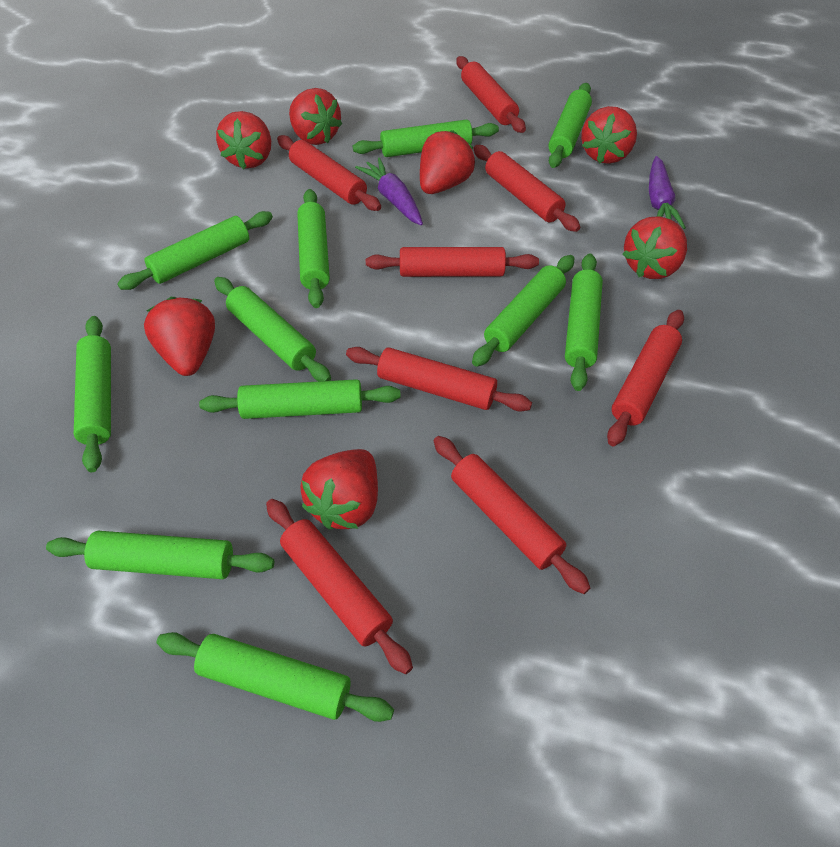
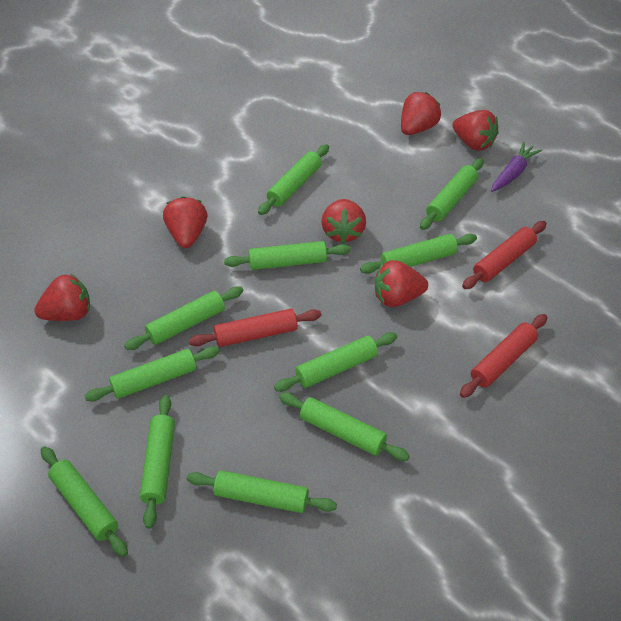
purple carrot: [355,158,423,226] [649,156,686,229] = 2 -> [491,142,542,192] = 1
red rolling pin: [266,499,413,674] [277,135,381,211] [346,347,532,412] [366,247,539,277] [434,436,590,594] [456,56,526,133] [474,145,580,232] [607,310,684,446] = 8 -> [189,309,321,347] [460,314,547,398] [462,221,547,289] = 3
red strawberry: [144,297,215,376] [216,111,271,169] [289,88,342,145] [300,449,378,530] [420,130,475,194] [581,106,637,164] [622,216,687,279] = 7 -> [34,273,90,321] [163,196,207,248] [321,199,366,244] [375,260,428,307] [401,92,441,135] [452,110,499,151] = 6

